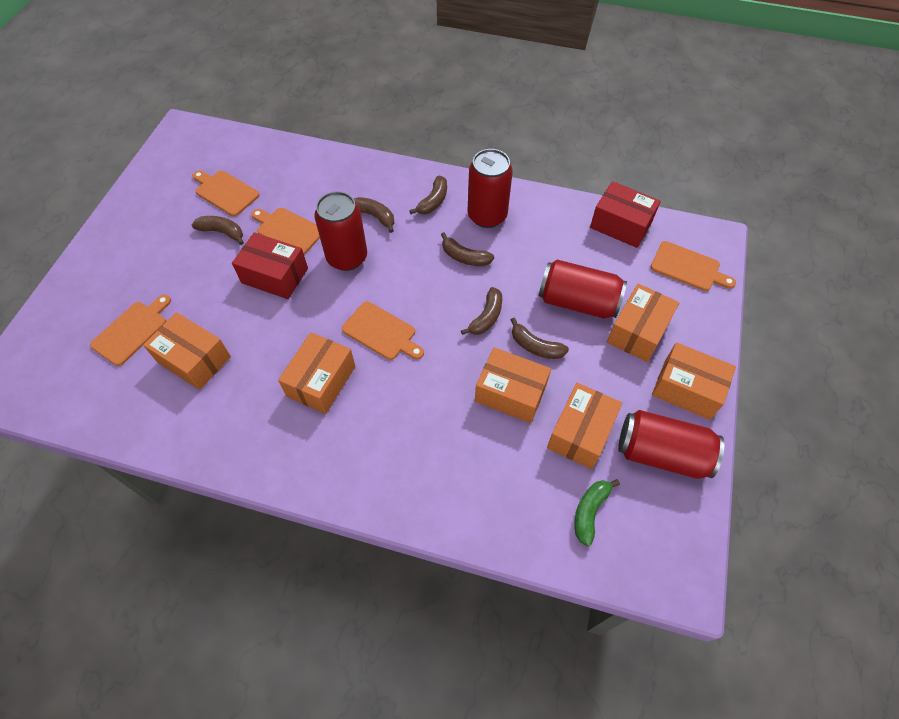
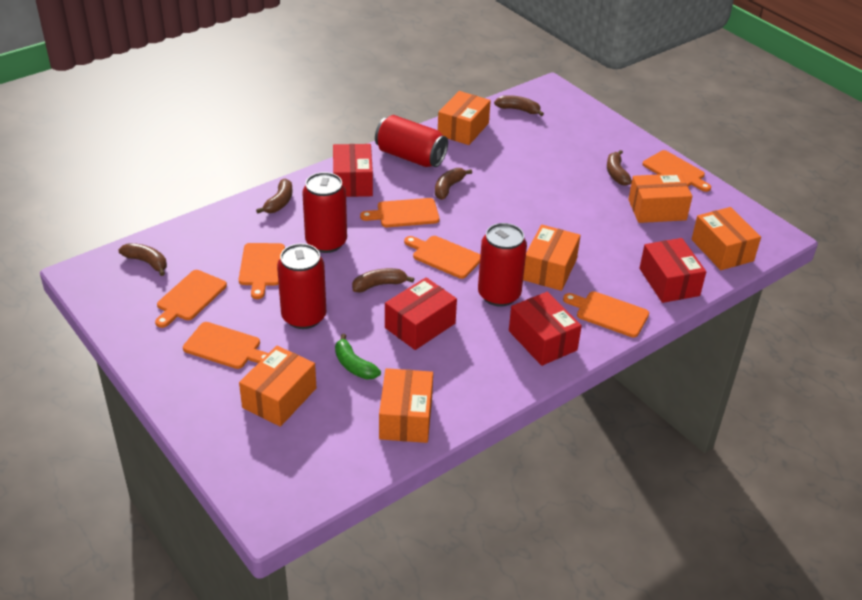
orange cutting board: [90,295,171,366] [192,170,260,216] [251,208,320,255] [342,301,424,360] [651,241,736,291] = 5 -> [155,270,227,328] [183,322,268,369] [239,243,285,299] [360,198,440,227] [404,236,480,279] [563,291,649,337] [642,150,711,192] = 7
red box: [232,232,308,299] [590,181,661,248] = 2 -> [333,144,373,197] [385,277,457,350] [509,292,582,366] [640,238,706,303] = 4

